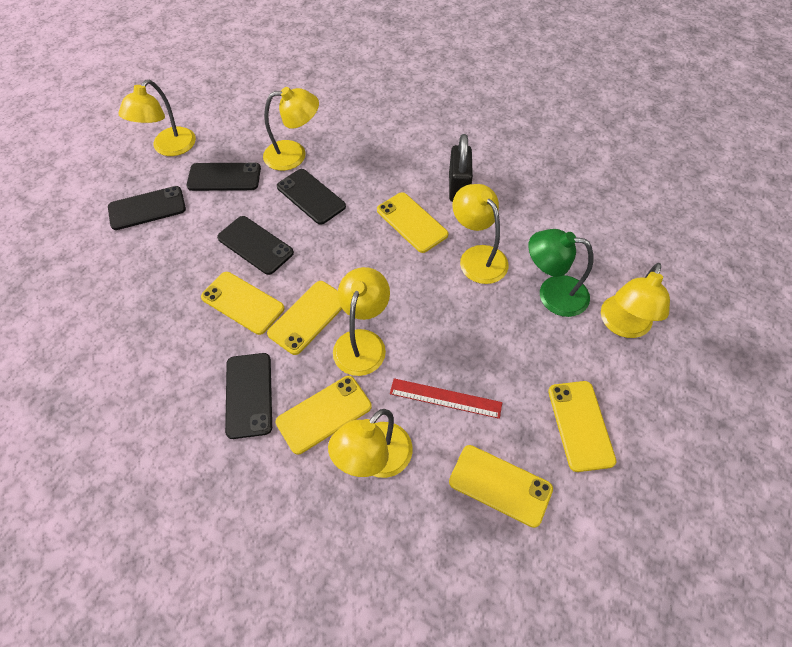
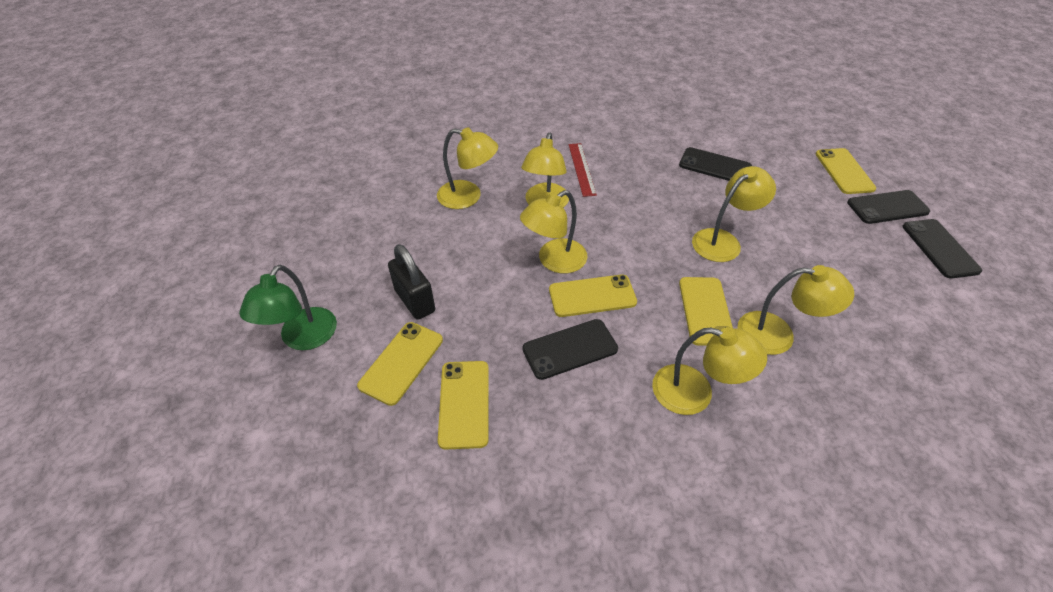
black phone: [108,186,186,230] [186,163,261,191] [217,216,294,275] [225,353,272,439] [277,169,346,225] = 5 -> [522,319,618,380] [679,147,752,181] [847,190,930,224] [903,219,982,278] = 4
yellow phone: [201,272,285,335] [267,281,342,355] [275,376,372,455] [377,192,448,253] [449,445,553,528] [548,381,617,472] = 6 -> [357,322,443,406] [438,361,489,450] [549,274,637,317] [679,277,733,346] [816,148,876,194] = 5

